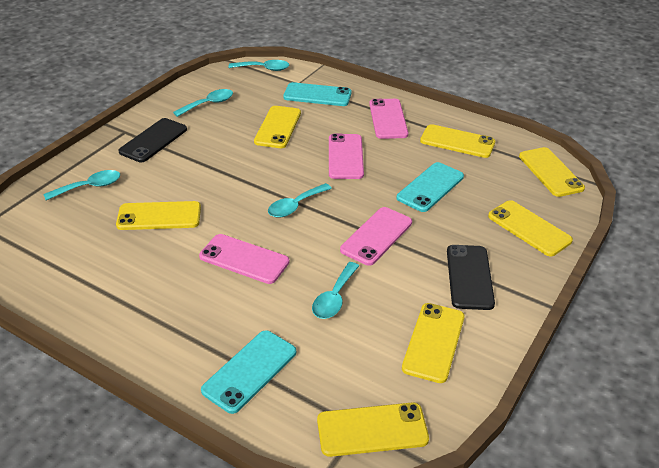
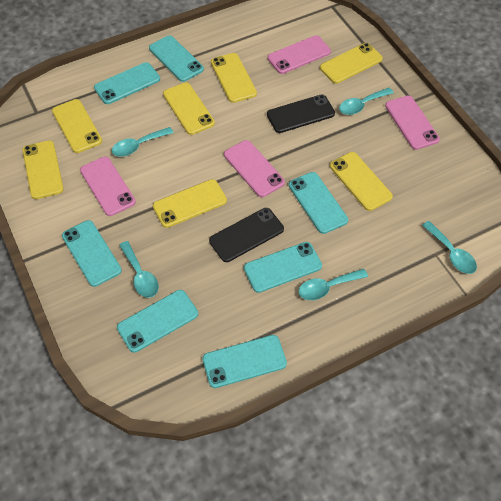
turquoise phone: [201,330,296,414] [283,82,352,106] [397,162,464,212] = 3 -> [62,220,122,287] [94,62,160,104] [117,290,198,353] [149,36,204,82] [202,335,287,388] [244,242,322,293] [289,172,348,234] = 7

